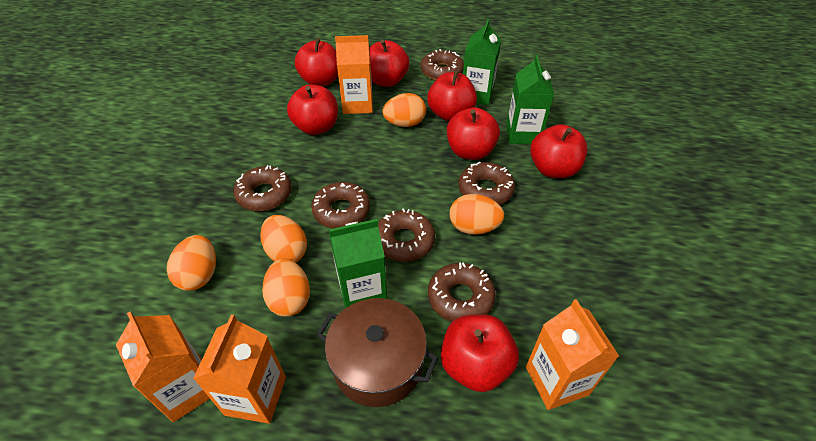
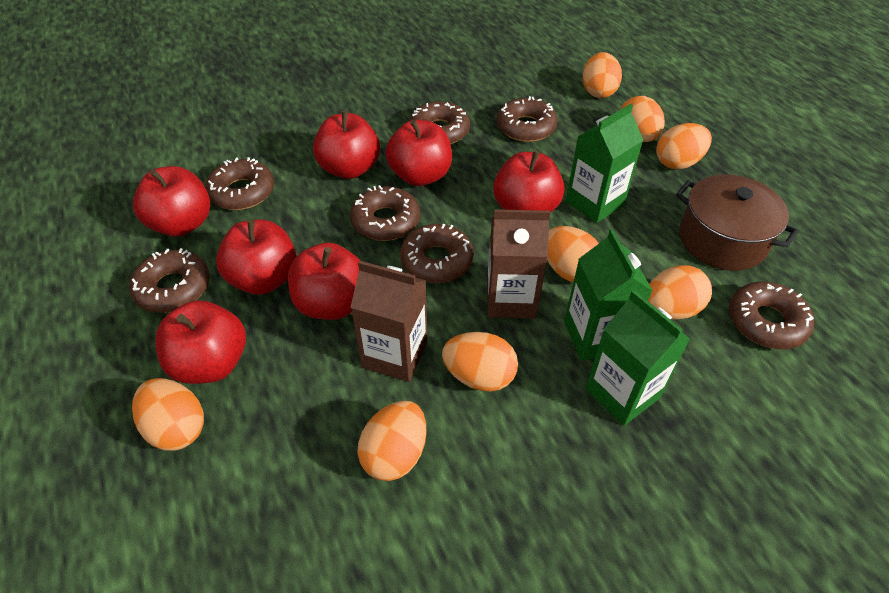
brown carton: none = 0 -> [350,261,428,382] [487,209,550,319] = 2
brown donut: [233,165,292,211] [311,182,370,229] [378,208,435,262] [420,49,464,80] [428,262,496,322] [458,162,515,205] = 6 -> [129,248,210,313] [205,157,274,210] [350,185,420,241] [400,224,474,283] [410,101,470,144] [497,96,558,142] [729,282,814,349] = 7
orange carton: [116,312,210,422] [193,315,286,424] [335,35,373,114] [526,299,619,410] = 4 -> none = 0
orange egg: [167,235,216,291] [260,215,307,262] [262,258,310,316] [383,93,426,127] [450,194,504,235] = 5 -> [132,378,204,451] [357,401,427,481] [442,332,518,391] [547,226,599,282] [583,52,622,98] [620,96,665,142] [648,265,712,320] [656,123,712,169] = 8

